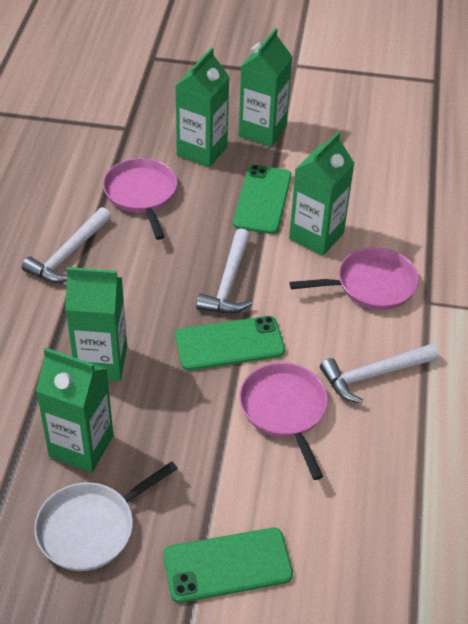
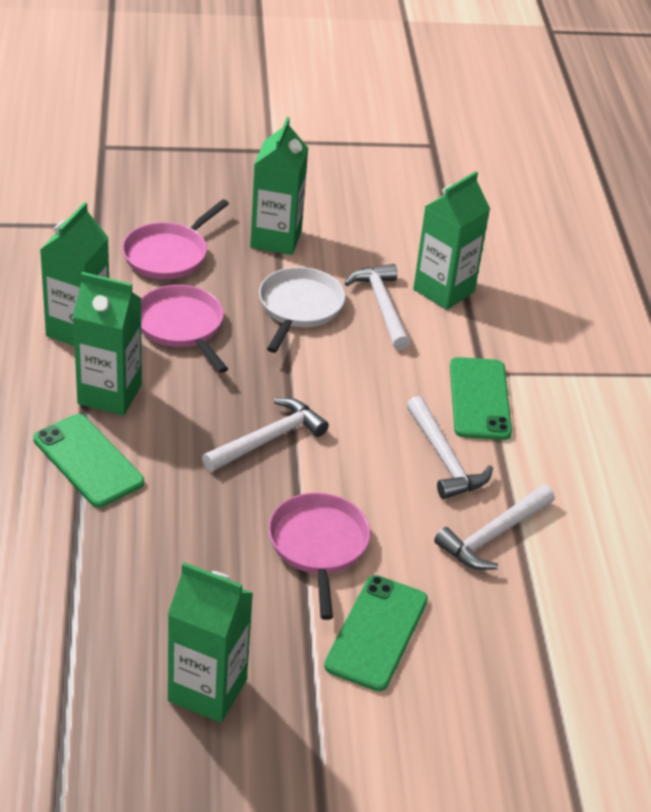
white hammer: [22,207,111,283] [196,228,252,313] [320,343,439,404] = 3 -> [202,398,329,472] [345,264,410,350] [407,396,493,499] [434,485,555,570] = 4

